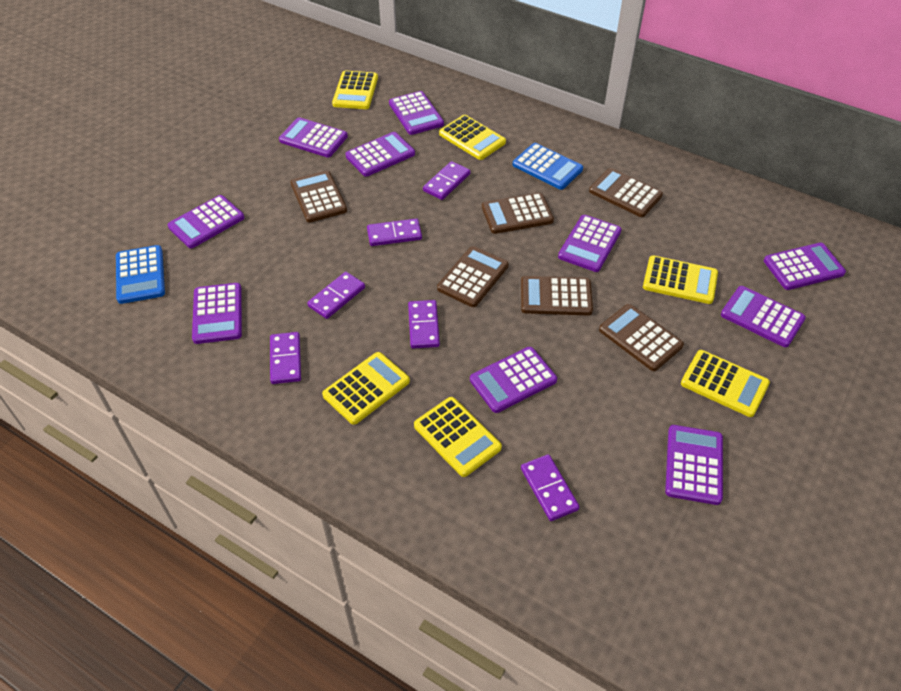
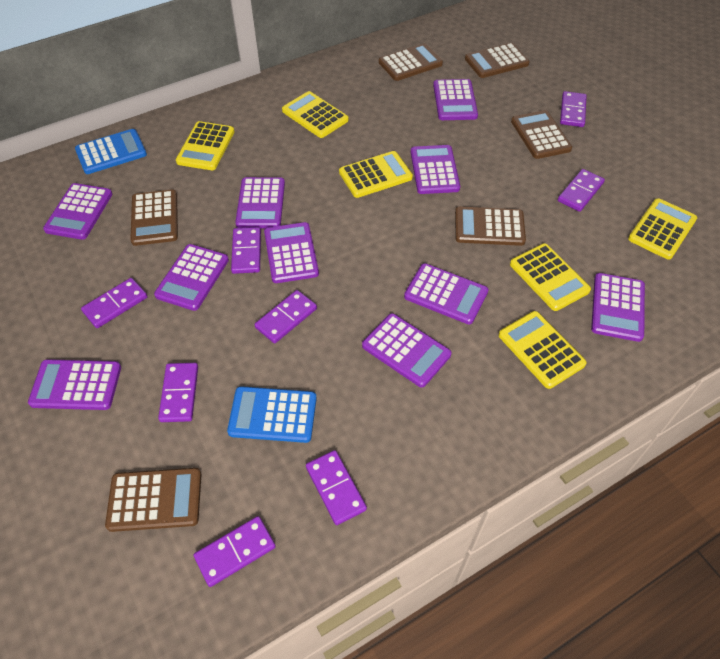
purple domino: [270,332,301,384] [307,272,365,319] [367,219,422,246] [408,300,440,348] [423,161,470,200] [521,454,579,521] = 6 -> [81,278,148,328] [158,363,198,422] [194,516,276,587] [231,227,261,274] [254,290,317,343] [306,450,367,525] [558,169,605,212] [560,91,587,127] = 8

